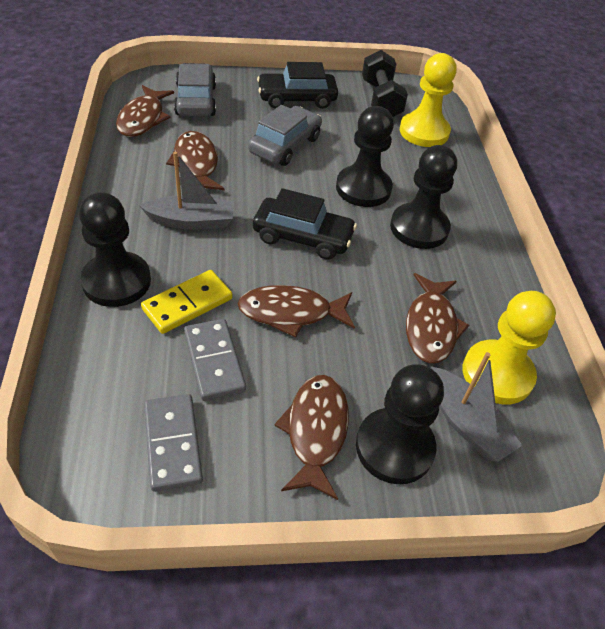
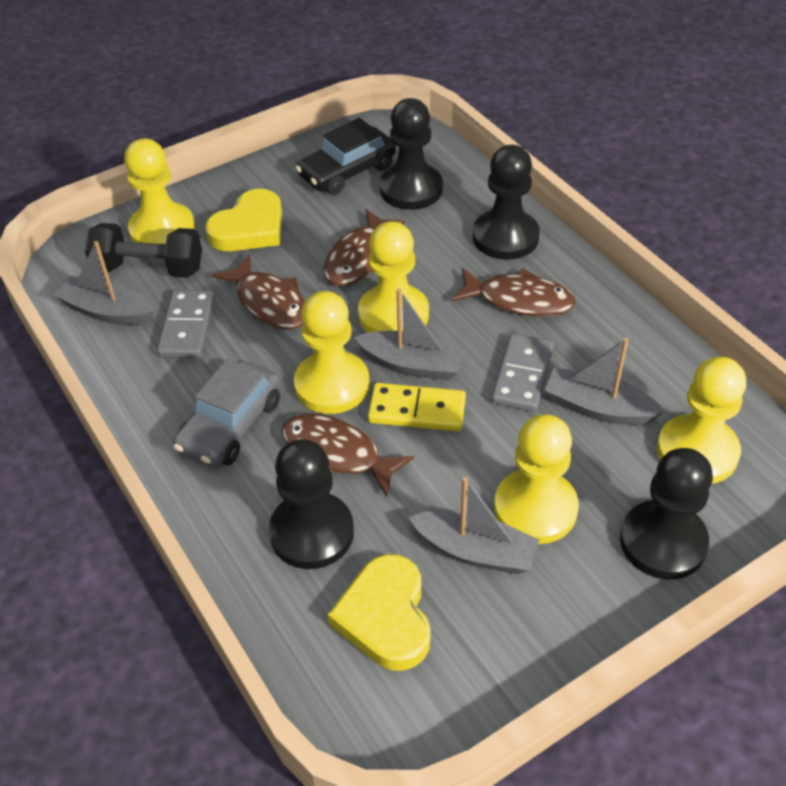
black car: [253,188,357,260] [257,62,338,109] = 2 -> [296,118,396,195] = 1
brown fish: [116,85,174,137] [166,131,224,190] [237,285,355,338] [274,375,349,500] [406,273,469,363] = 5 -> [212,254,305,329] [281,414,414,497] [324,209,405,286] [451,268,576,317] = 4
grey boat: [139,152,234,230] [431,352,523,462] = 2 -> [54,241,155,325] [354,288,466,381] [409,477,539,574] [544,338,665,425] = 4
grey car: [174,63,216,116] [248,105,322,166] = 2 -> [173,359,281,467] = 1
yellow heart: none = 0 -> [205,189,282,251] [328,554,431,671] = 2
yellow pawn: [400,53,456,147] [463,291,556,404] = 2 -> [124,139,195,244] [294,291,370,414] [358,221,429,333] [494,414,579,544] [657,357,746,484] = 5

